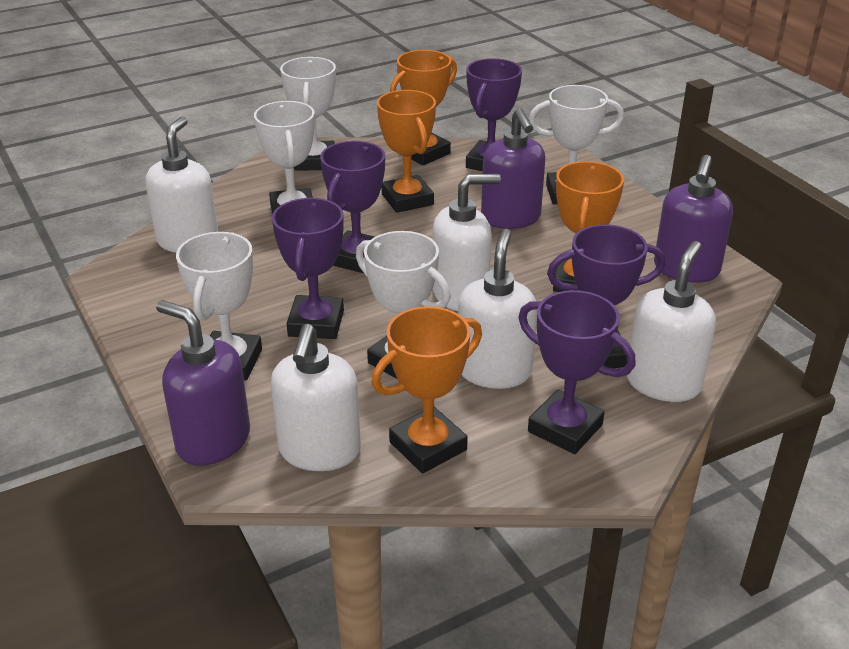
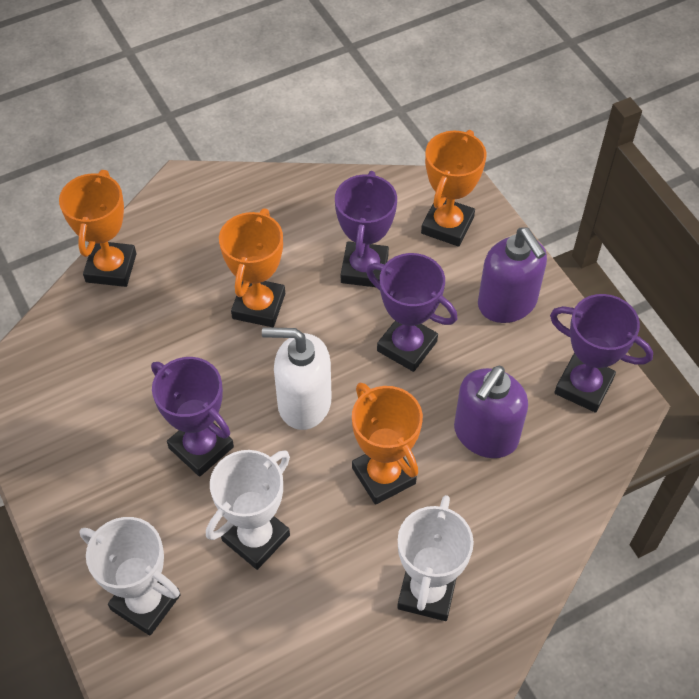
purple soap dispenser: [156,300,250,466] [481,108,545,229] [654,155,733,283] = 3 -> [454,365,528,458] [478,227,547,323] = 2
purple trophy: [272,198,344,339] [320,141,385,273] [466,58,522,171] [518,290,636,454] [547,224,665,368] = 5 -> [151,357,234,477] [335,171,397,287] [366,253,457,372] [550,294,653,413] = 4
white soap dispenser: [145,117,218,253] [271,324,361,471] [433,174,501,311] [458,229,537,389] [627,241,716,402] = 5 -> [262,327,332,430] = 1
white trophy: [176,232,262,381] [254,101,315,214] [280,57,336,170] [356,231,451,379] [529,85,624,204] = 5 -> [80,517,181,635] [206,450,290,570] [397,495,474,621] = 3

